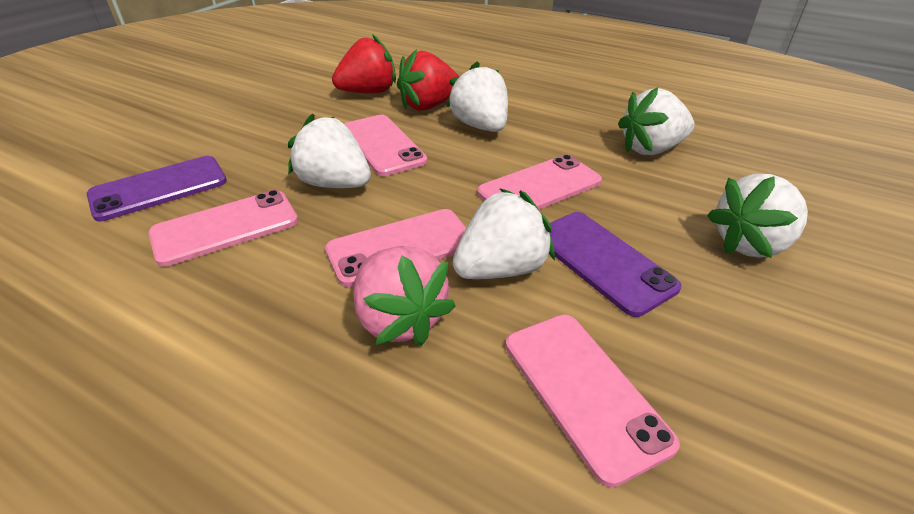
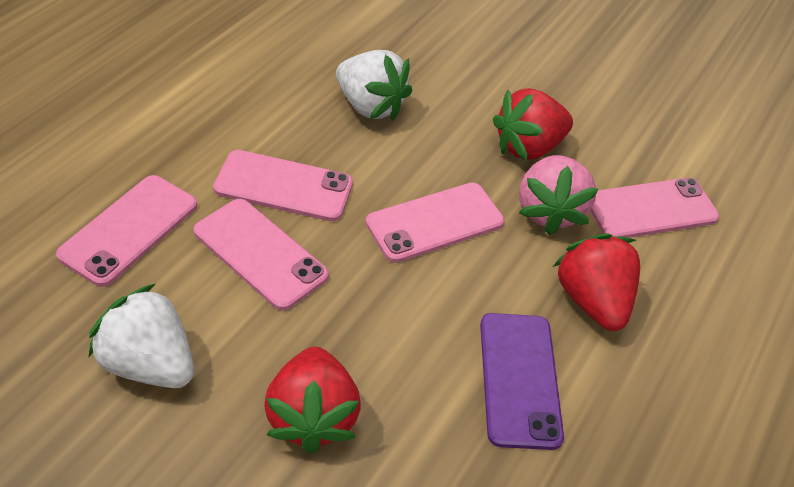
purple phone: [87,156,227,221] [549,212,681,317] = 2 -> [480,313,564,450] = 1
red strawberry: [332,34,396,93] [397,49,459,111] = 2 -> [264,347,361,454] [493,88,573,161] [553,233,640,331] = 3
white strawberry: [288,113,371,188] [446,61,508,132] [453,188,555,279] [618,87,695,155] [707,174,808,258] = 5 -> [88,284,194,388] [336,50,412,120] = 2

